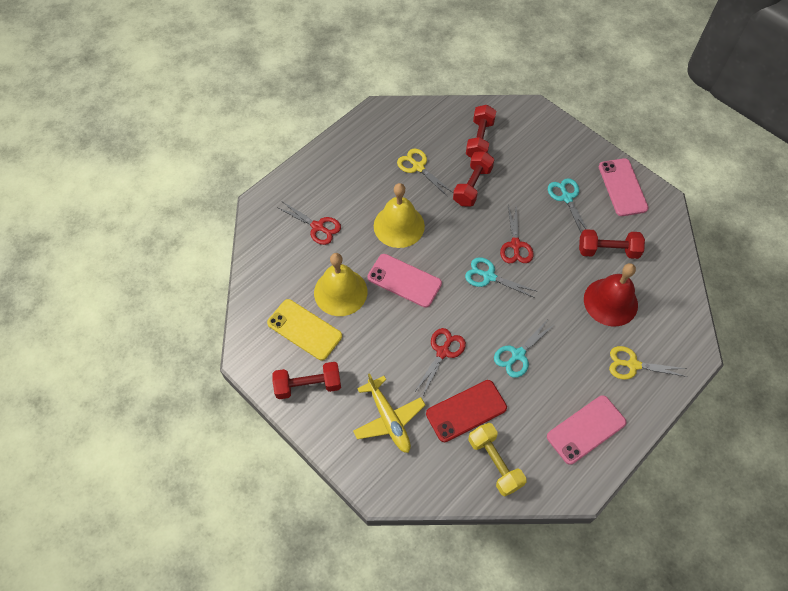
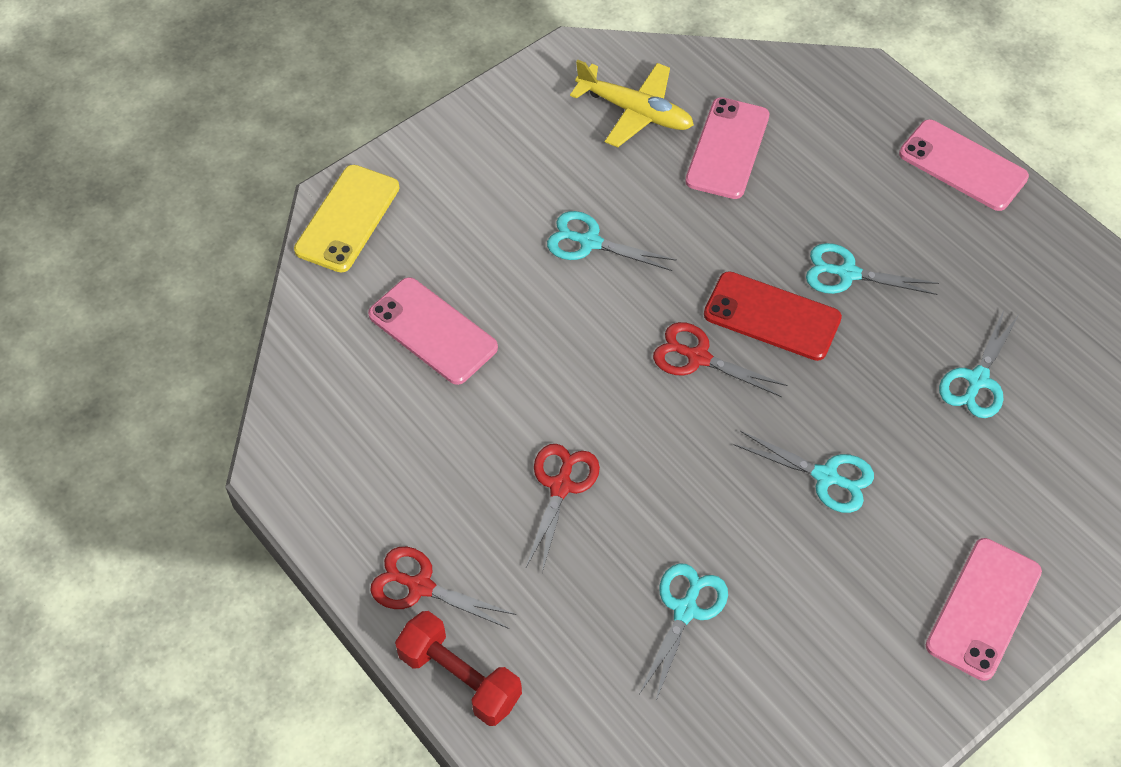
pink phone: [367,254,442,308] [547,395,627,465] [599,158,648,216] = 3 -> [368,277,498,385] [685,97,769,199] [899,119,1029,211] [926,538,1042,681] = 4
red bell: [584,263,638,326] = 1 -> none = 0
red dumbbell: [272,362,341,399] [453,151,494,207] [466,105,496,157] [579,229,645,259] = 4 -> [395,611,522,726] = 1
turquoise scissors: [465,257,538,298] [494,318,556,378] [548,178,588,233] = 3 -> [547,211,677,271] [640,564,728,700] [734,431,874,513] [806,243,939,295] [939,310,1020,418] = 5
yellow bell: [314,253,367,316] [374,183,425,248] = 2 -> none = 0
yellow dumbbell: [468,423,527,496] = 1 -> none = 0
yellow scissors: [397,149,452,197] [609,346,688,379] = 2 -> none = 0

